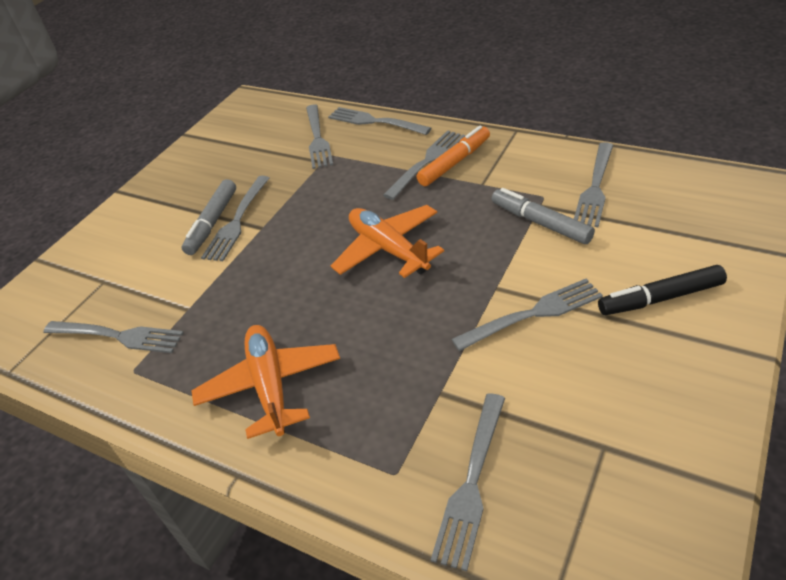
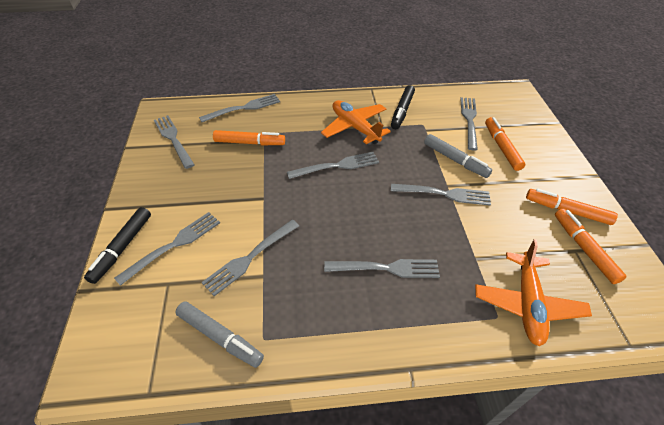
black marker: [598,265,727,315] = 1 -> [84,207,151,284] [391,85,415,129] = 2
orange marker: [417,126,490,186] = 1 -> [213,130,285,145] [485,117,525,171] [526,188,618,225] [555,208,626,284] = 4

